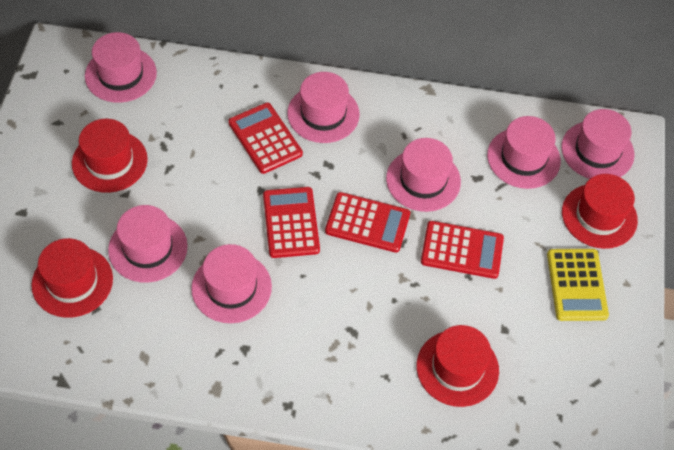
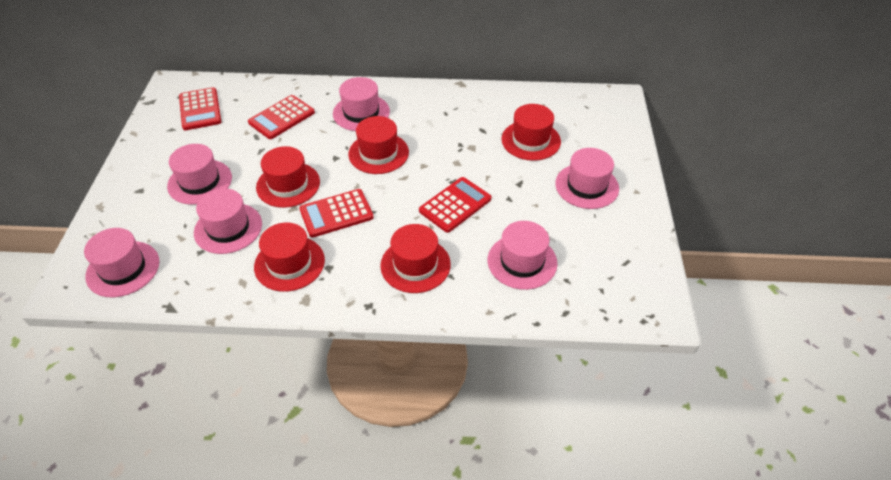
pink hat: [85,32,157,103] [108,205,188,283] [191,244,272,323] [287,72,360,143] [386,138,461,212] [487,116,561,189] [561,109,634,179] = 7 -> [84,228,159,297] [167,144,232,205] [194,188,262,254] [333,77,390,131] [488,221,558,290] [555,148,619,209] = 6
red hat: [31,238,113,318] [72,119,148,193] [417,325,499,407] [562,174,638,249] = 4 -> [254,222,325,292] [256,146,320,208] [348,116,409,174] [380,224,451,293] [501,104,561,161] = 5
yellow calculator: [547,249,609,321] = 1 -> none = 0

